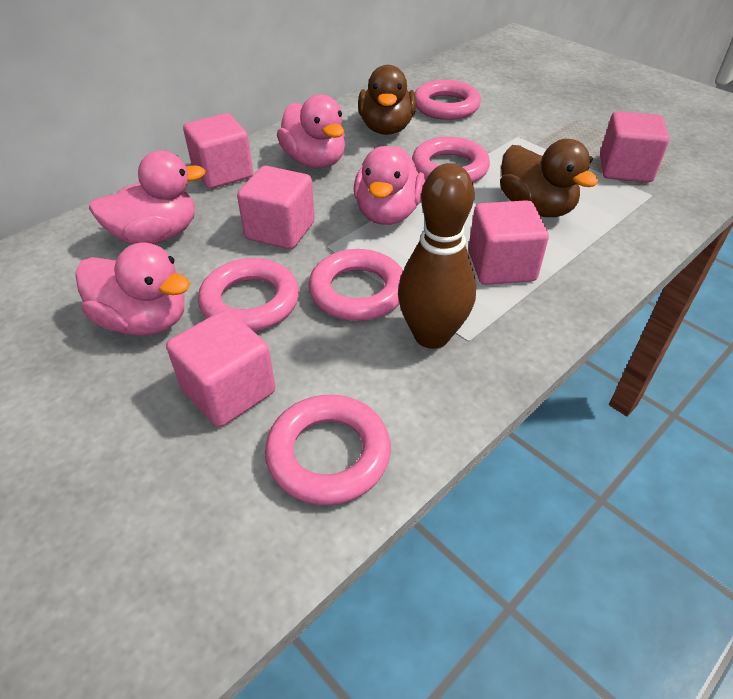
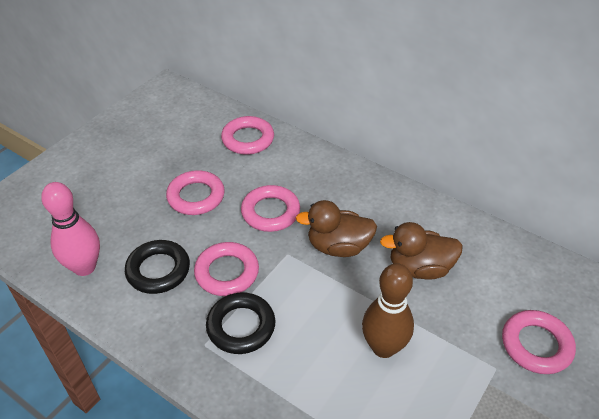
black ring: none = 0 -> [125,240,190,294] [206,293,275,354] = 2
pink bowling pin: none = 0 -> [41,182,100,276] = 1
pink cube: [166,310,275,427] [183,113,253,189] [237,166,315,249] [468,200,549,285] [600,111,670,182] = 5 -> none = 0
pink duck: [75,242,190,336] [89,150,206,245] [277,94,345,168] [354,146,425,225] = 4 -> none = 0

